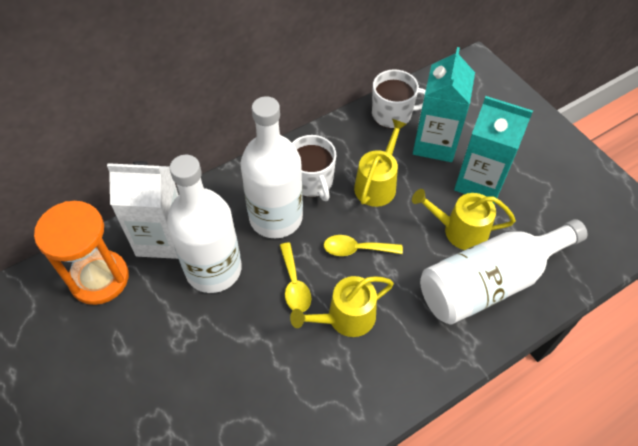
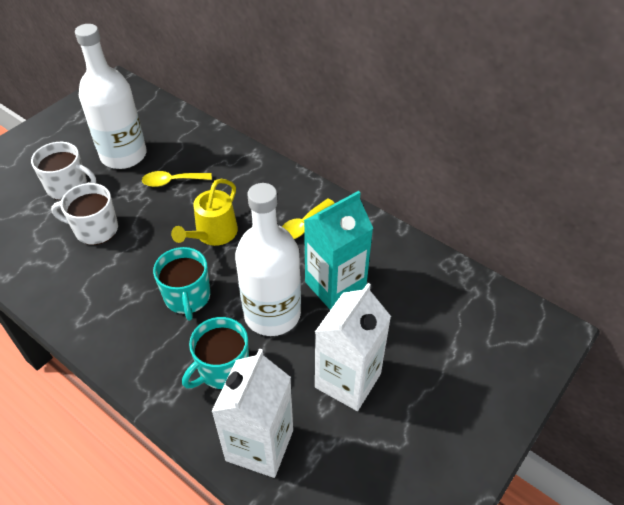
orange hourglass: [34,201,129,305] = 1 -> none = 0
turquoise carton: [413,47,475,162] [454,96,533,204] = 2 -> [304,191,373,310] = 1
turquoise mug: none = 0 -> [153,247,210,321] [182,317,249,389] = 2
white bottle: [167,155,242,293] [240,96,303,239] [420,219,588,324] = 3 -> [75,24,147,169] [235,183,301,336] = 2
white carton: [107,161,178,259] = 1 -> [211,349,293,478] [315,283,391,411] = 2
yellow watering can: [290,276,394,337] [354,119,406,207] [412,189,516,250] = 3 -> [171,179,238,246] = 1

